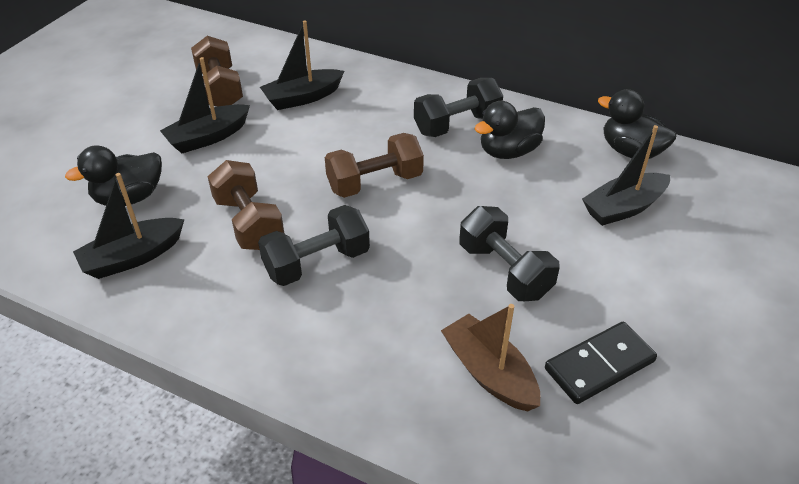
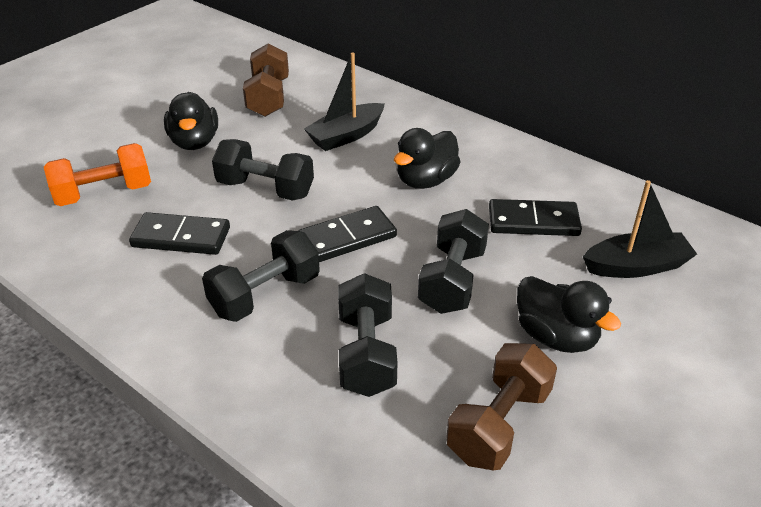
black boat: [73,173,184,279] [160,57,250,153] [260,21,344,110] [582,125,670,226] = 4 -> [304,53,385,151] [583,180,697,278] = 2
black domino: [545,322,657,404] = 1 -> [129,212,230,255] [298,206,397,262] [489,199,582,236] = 3
black dumbbell: [258,205,370,286] [414,78,503,137] [459,206,560,301] = 3 -> [202,230,320,322] [212,139,314,201] [338,273,397,397] [418,209,489,314] = 4
brown boat: [441,304,540,412] = 1 -> none = 0
brown dumbbell: [191,36,243,107] [208,160,284,250] [325,133,424,198] = 3 -> [243,43,289,117] [446,343,557,470] = 2
orange dumbbell: none = 0 -> [44,143,151,206] = 1

